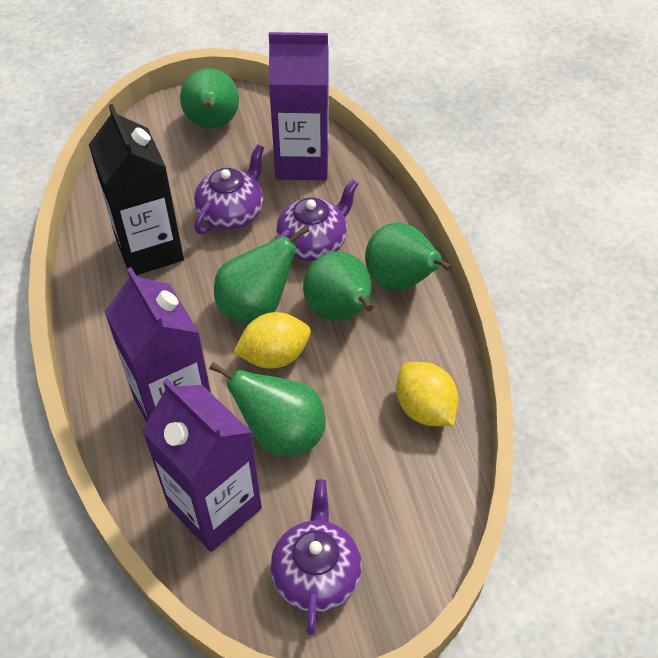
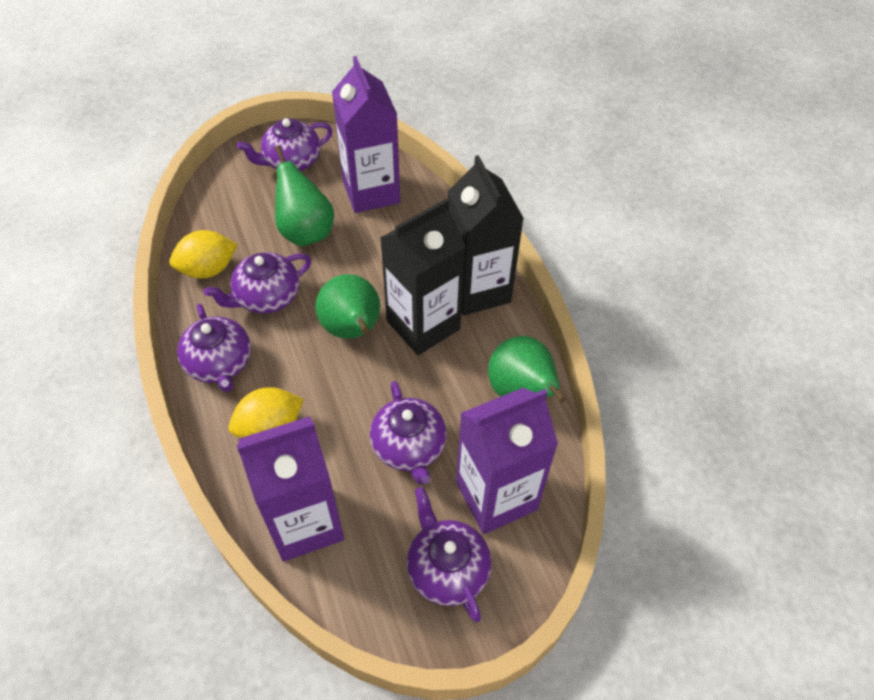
black carton: [89,104,184,275] = 1 -> [380,198,466,355] [448,155,524,316] = 2
green pear: [180,68,239,129] [209,362,326,456] [214,225,309,323] [303,251,373,321] [365,222,452,291] = 5 -> [275,145,334,246] [315,274,380,339] [488,336,566,403] = 3
purple teapot: [194,144,264,234] [270,479,362,635] [276,179,359,261] = 3 -> [177,304,251,392] [204,252,311,314] [237,118,333,171] [370,381,447,485] [407,487,492,622] = 5

